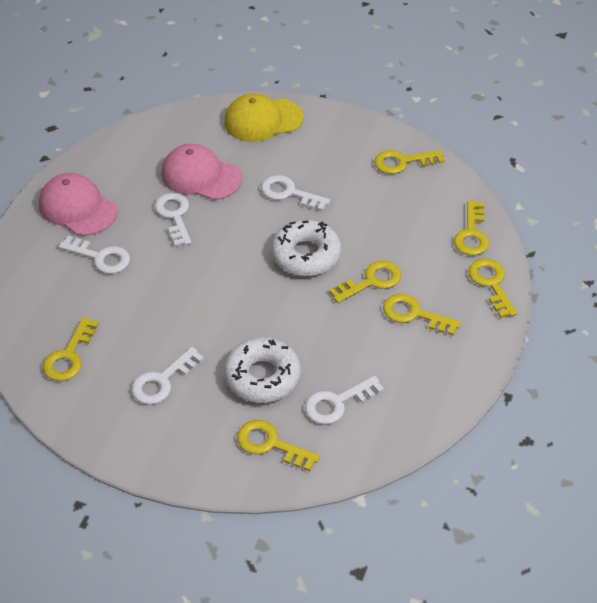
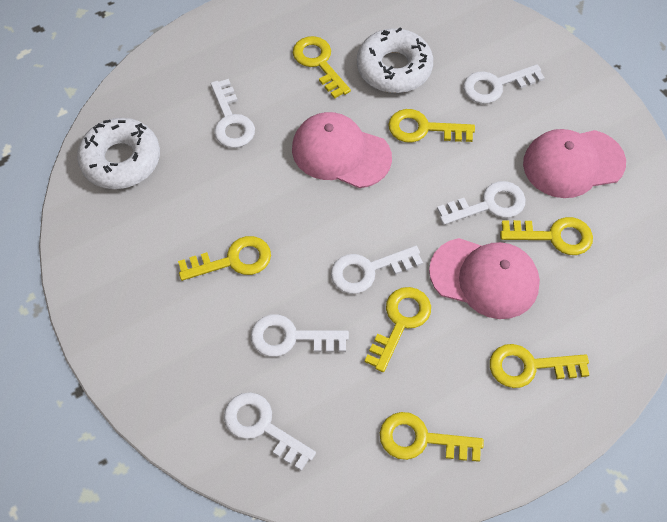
pink cap: [39,173,117,236] [161,144,242,200] = 2 -> [292,112,392,188] [429,238,540,319] [523,129,626,198] = 3
white key: [59,236,130,274] [131,347,204,405] [155,193,191,247] [261,175,330,211] [305,376,384,424] = 5 -> [211,79,255,148] [224,392,316,471] [251,314,349,357] [331,246,423,294] [437,181,525,225] [463,64,545,104] = 6
yellow cap: [224,94,304,142] = 1 -> none = 0

